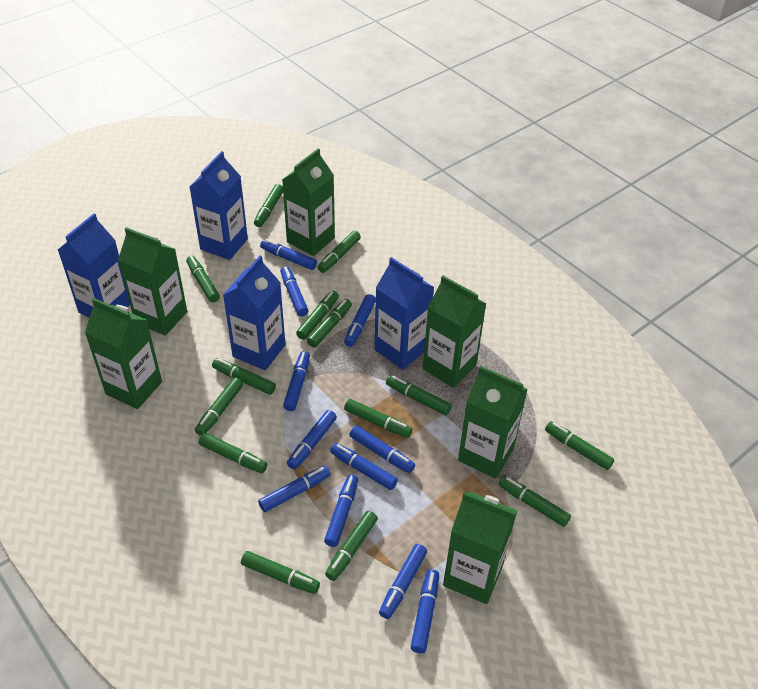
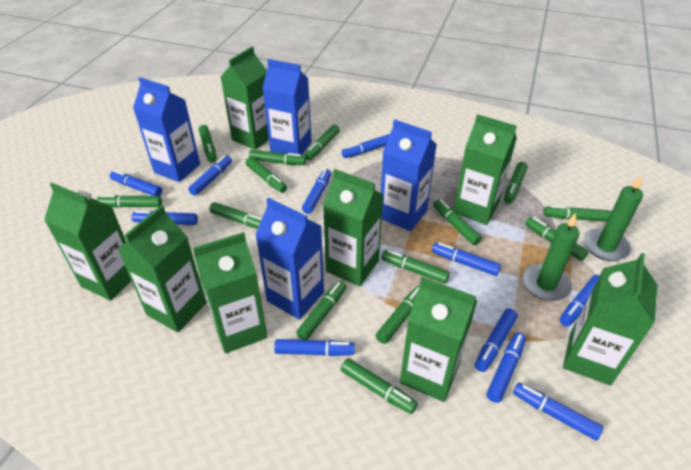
green candle: none = 0 -> [523,213,579,301] [584,175,643,261] = 2
green carton: [85,298,162,409] [118,227,187,336] [282,148,335,256] [423,276,487,388] [443,492,517,604] [458,366,528,479] = 6 -> [44,183,131,301] [117,205,207,333] [193,232,268,354] [220,47,269,150] [323,169,384,286] [400,277,477,402] [454,114,517,225] [563,253,658,386] = 8

